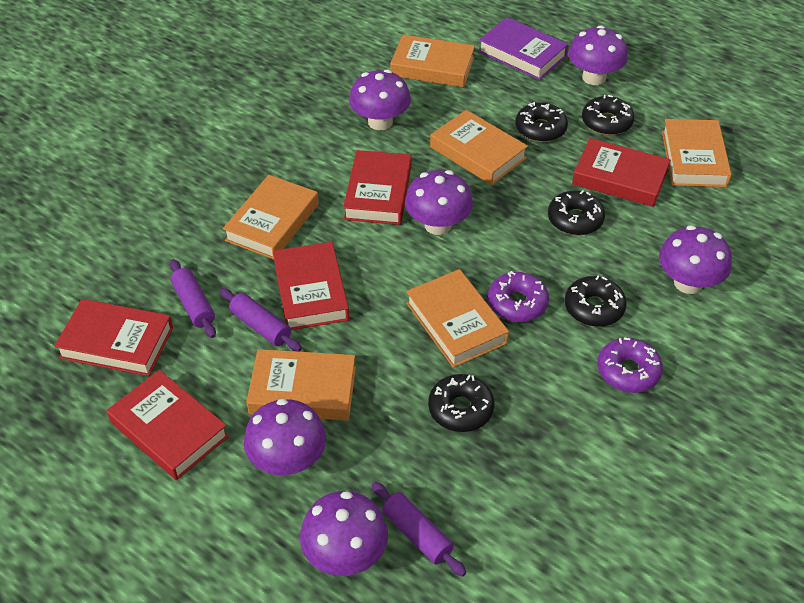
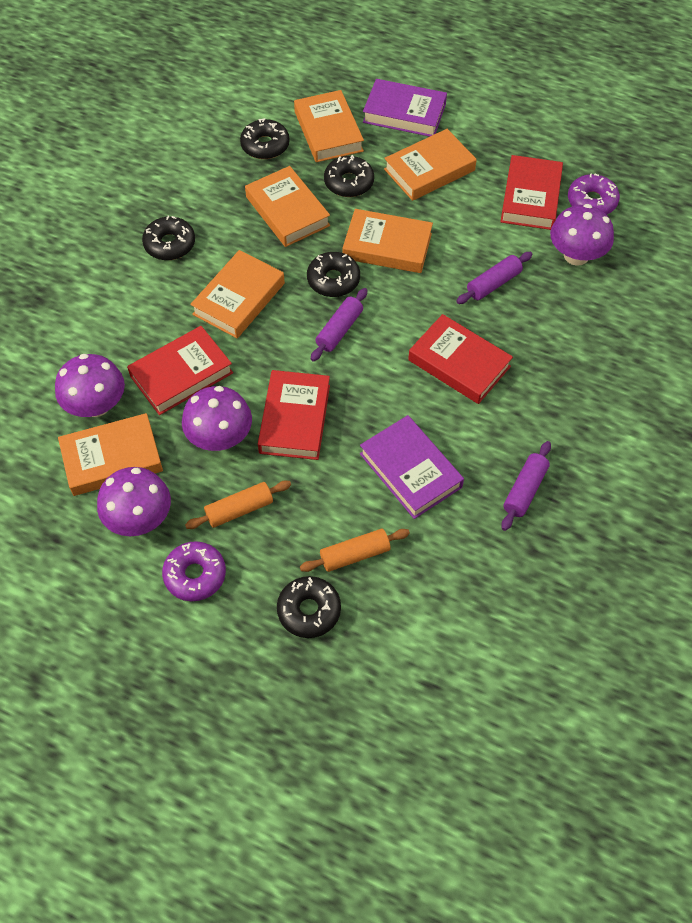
orange rolling pin: none = 0 -> [185,480,291,529] [300,529,410,572] = 2
purple book: [478,17,568,80] = 1 -> [360,415,464,519] [363,79,447,137] = 2
purple mushroom: [244,399,326,475] [300,491,388,576] [349,69,411,130] [405,170,473,235] [568,25,628,85] [659,225,732,294] = 6 -> [55,354,125,417] [97,467,171,536] [182,386,252,451] [550,204,614,266] = 4
red book: [54,299,173,376] [107,370,229,480] [273,242,349,330] [343,150,411,225] [572,138,670,207] = 5 -> [127,326,233,415] [258,370,330,460] [408,314,513,404] [500,155,563,230] = 4

